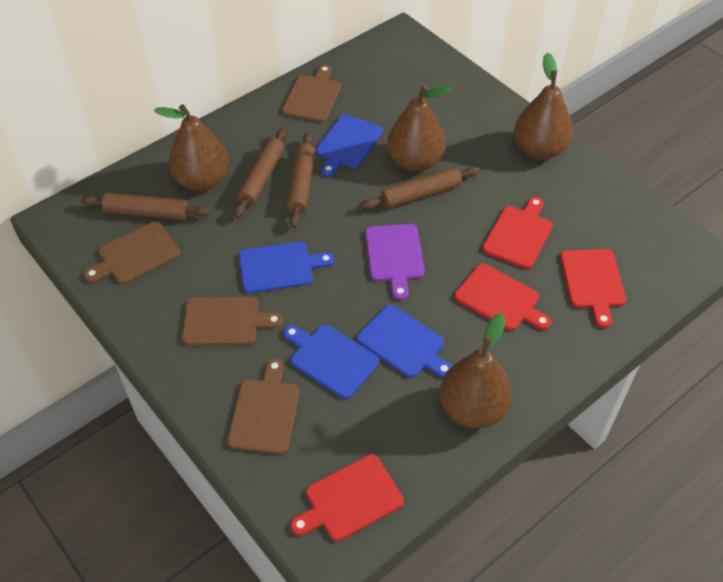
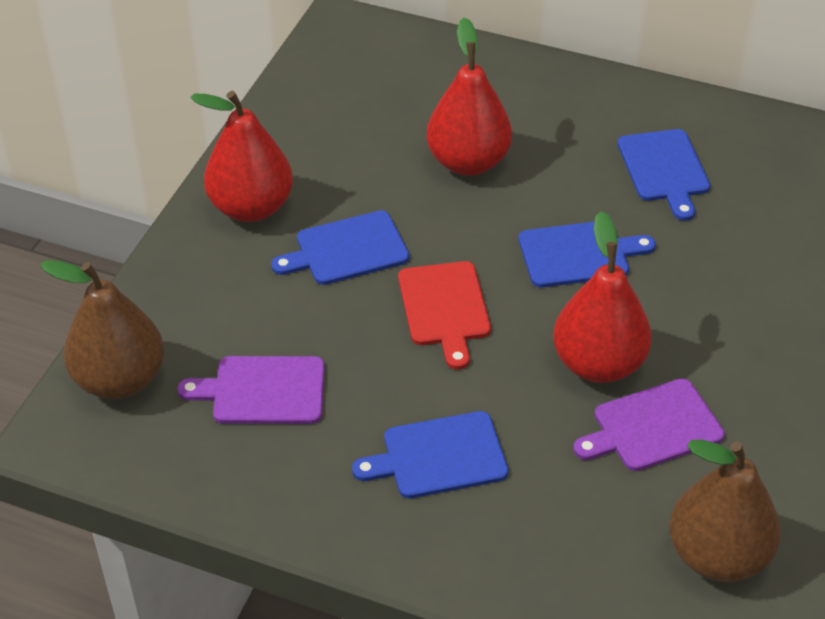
brown cutting board: [84,222,180,284] [182,297,283,345] [228,359,300,454] [282,65,341,122] = 4 -> none = 0
brown pear: [154,104,229,191] [387,85,453,172] [440,313,512,428] [514,53,573,160] = 4 -> [40,260,164,399] [669,440,781,582] = 2
brown rolling pin: [81,193,210,220] [234,128,287,218] [287,132,315,228] [361,166,480,209] = 4 -> none = 0
purple cutting board: [365,224,425,300] = 1 -> [177,356,325,424] [573,379,725,471] = 2
red cutting board: [290,454,404,541] [454,263,552,331] [482,197,553,269] [560,249,626,328] = 4 -> [398,261,491,370] = 1
red pear: none = 0 -> [190,91,293,222] [426,18,512,176] [553,211,652,383] = 3

